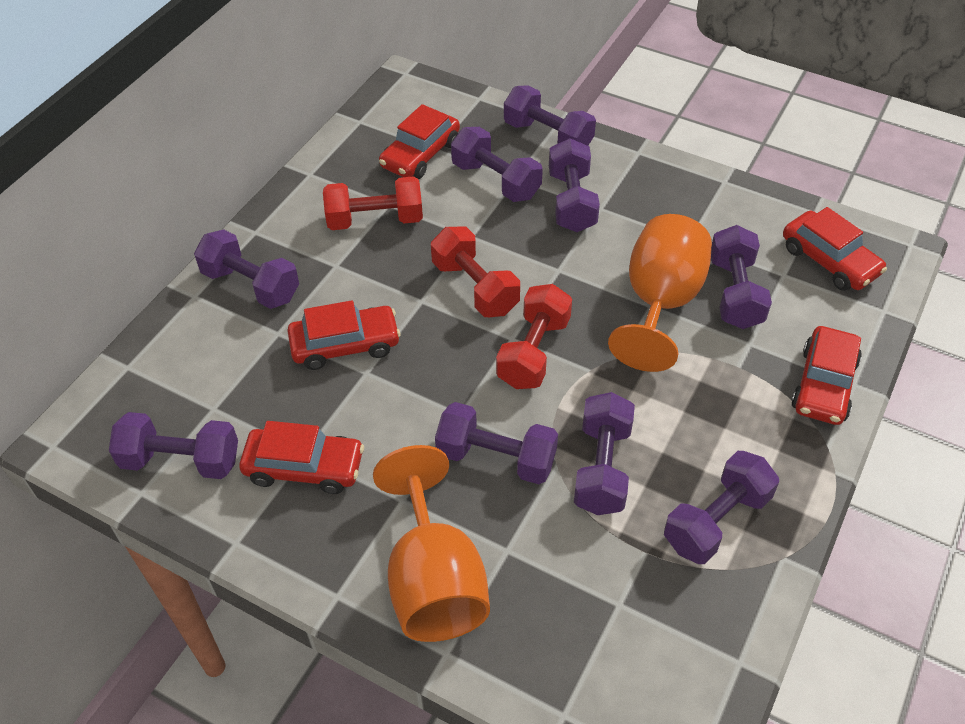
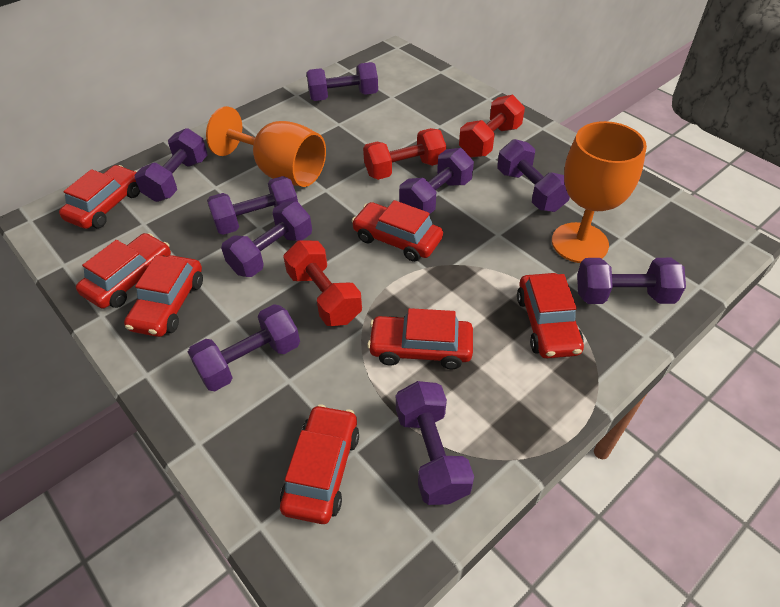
red car: [239,421,364,494] [287,300,401,370] [379,104,460,179] [783,207,887,291] [791,326,862,425] = 5 -> [59,165,140,229] [76,233,171,309] [124,255,203,337] [280,404,359,524] [352,200,443,262] [367,308,473,369] [517,273,584,358] = 7

